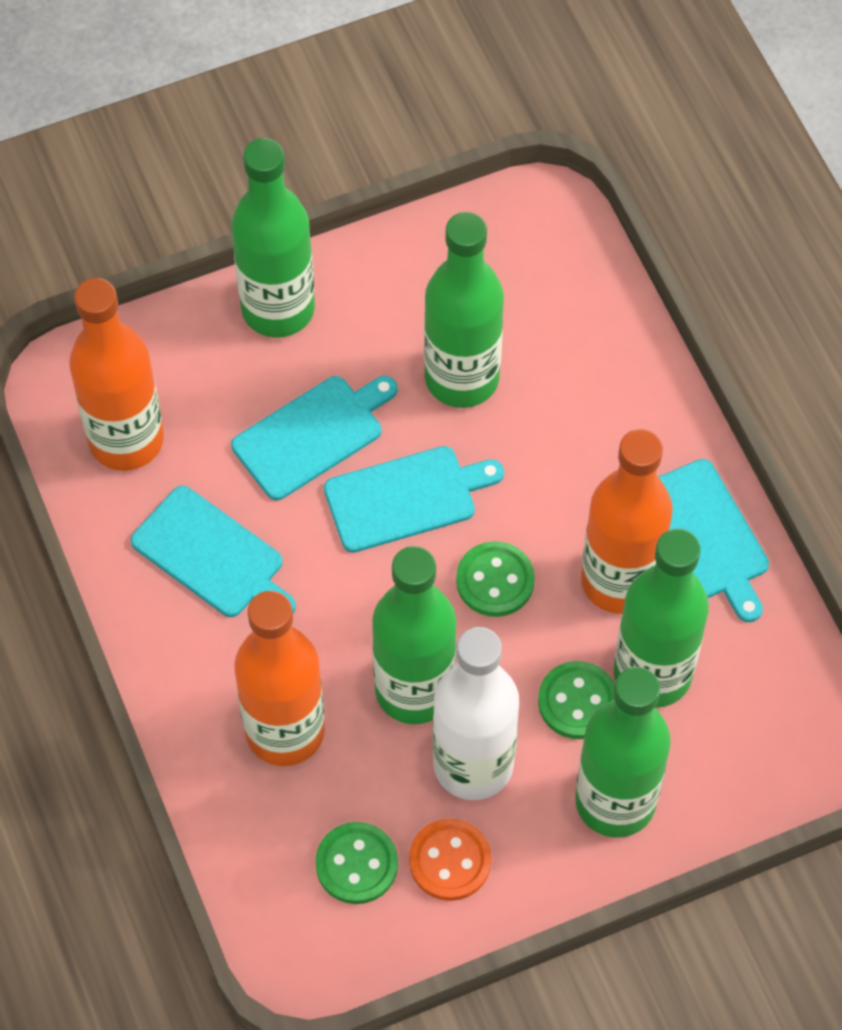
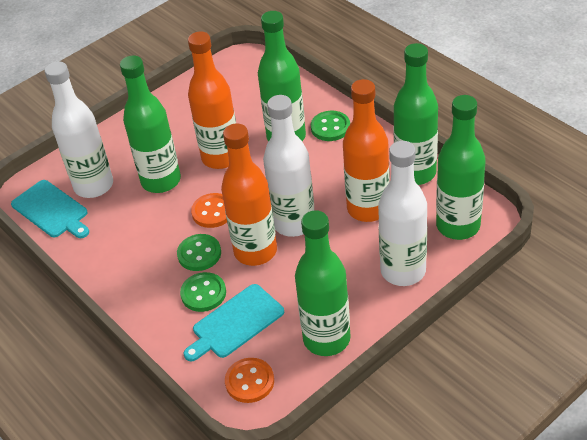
orange button: [409,819,492,901] = 1 -> [191,193,227,228] [225,358,274,403] = 2
turquoise cutting board: [131,486,296,617] [231,376,397,500] [324,446,504,553] [658,459,769,622] = 4 -> [11,180,89,238] [184,284,284,361] = 2
white bottle: [433,627,519,800] = 1 -> [45,61,113,198] [263,95,314,237] [378,141,427,286] = 3

